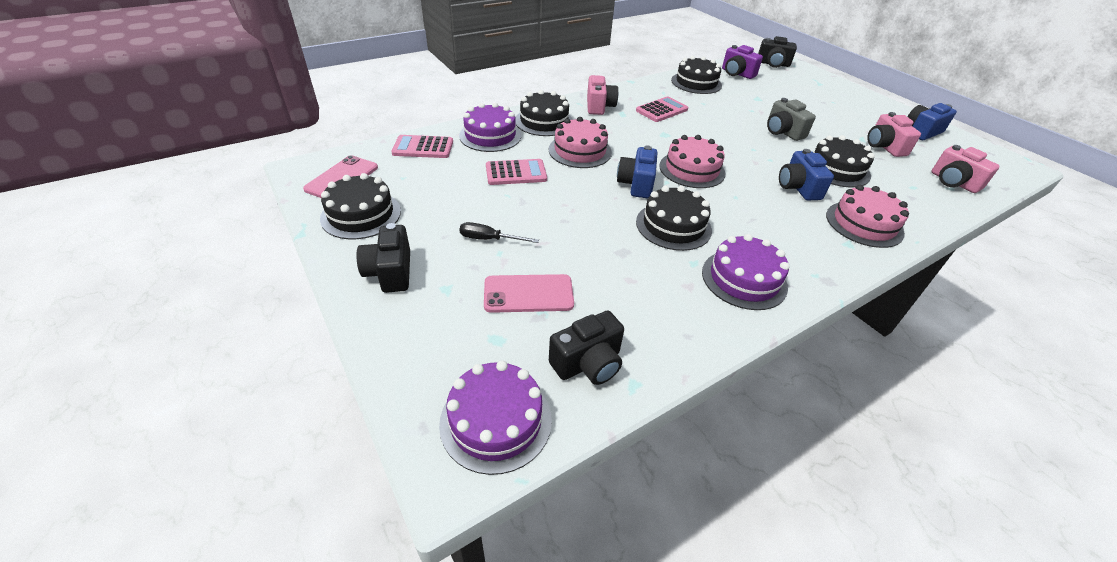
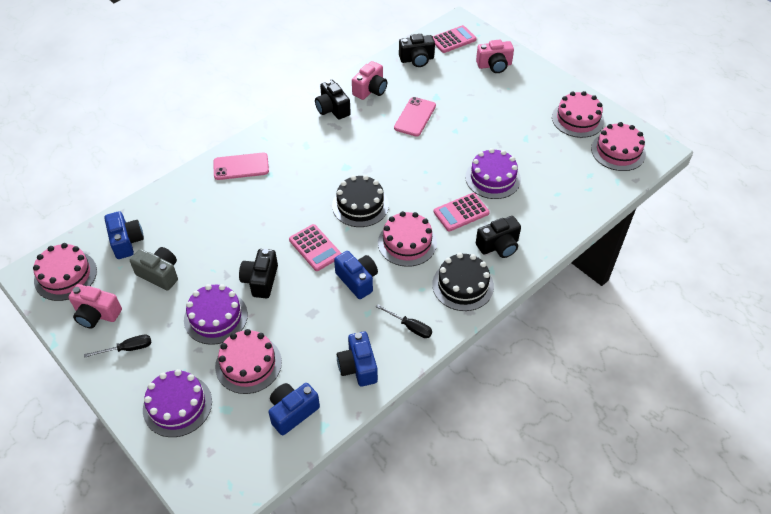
black cake: [320,173,401,239] [515,90,573,136] [636,186,712,251] [671,56,722,94] [814,135,875,188] = 5 -> [332,175,389,227] [432,253,494,311] = 2
black camera: [356,223,410,293] [549,311,624,385] [758,36,797,68] = 3 -> [239,249,278,298] [315,80,351,120] [399,34,435,67] [476,216,521,258] = 4
black screwdriver: [459,222,539,243] = 1 -> [84,335,151,358] [376,304,432,338] = 2
blue camera: [617,145,657,198] [779,149,834,201] [907,103,957,140] = 3 -> [104,211,144,259] [268,383,320,435] [334,251,378,299] [337,331,378,387] = 4
pink cake: [549,117,612,168] [659,135,725,188] [826,185,909,248] = 3 -> [33,243,97,301] [215,329,282,394] [378,211,437,267] [552,91,604,138] [591,122,646,171] = 5
purple camera: [722,45,763,79] = 1 -> none = 0

